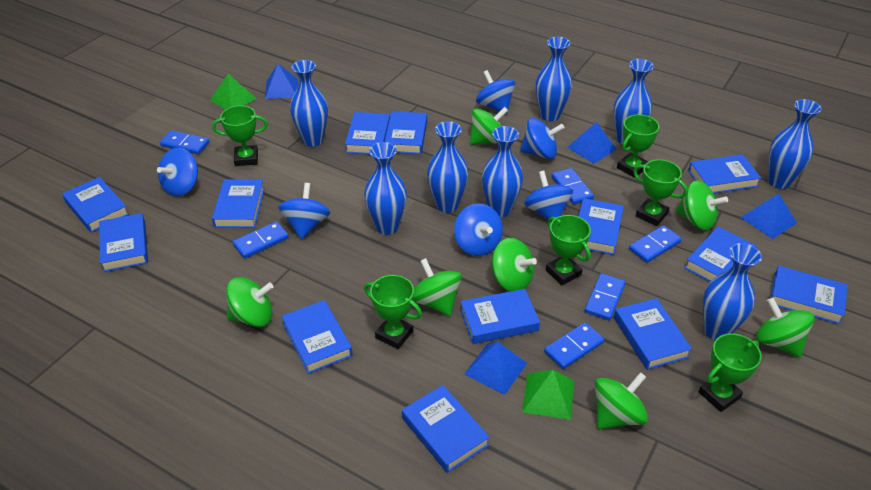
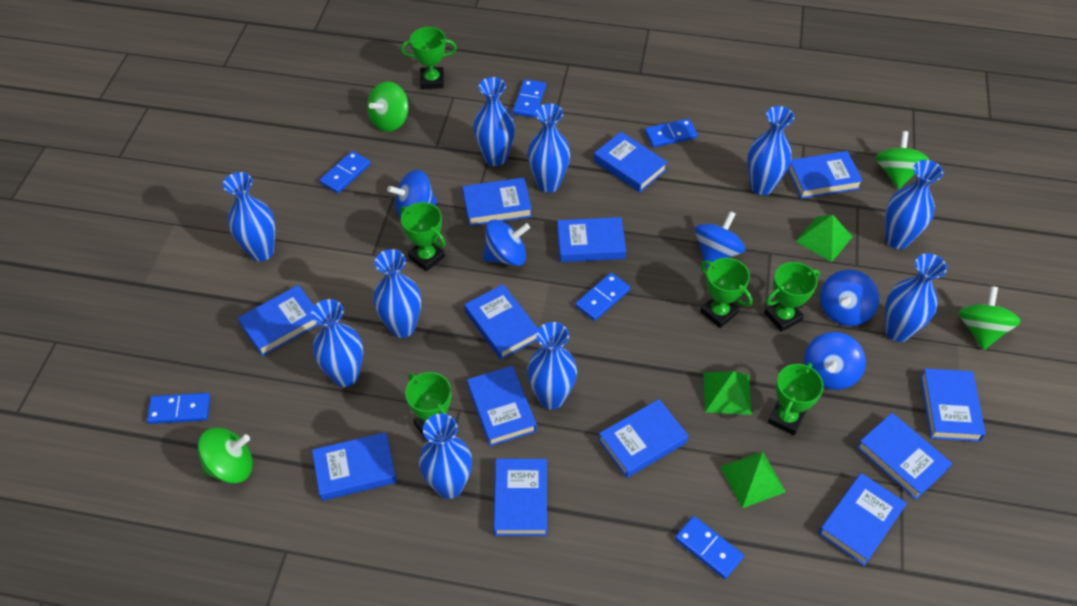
blue pyramid: [265,64,299,99] [465,342,527,395] [567,122,617,164] [740,193,797,239] = 4 -> none = 0
blue spinning top: [157,148,198,196] [279,183,330,239] [454,204,503,256] [476,70,515,114] [520,118,565,159] [524,171,573,220] = 6 -> [387,170,437,218] [483,219,530,266] [695,211,745,267] [804,332,866,390] [820,270,879,326] = 5
blue vase: [290,60,328,147] [364,142,407,235] [427,121,468,213] [482,126,523,218] [536,37,572,121] [613,59,654,144] [703,243,762,340] [768,99,821,189] = 8 -> [223,172,275,261] [311,299,363,387] [373,249,421,338] [419,413,472,499] [473,77,515,166] [527,103,570,193] [527,322,577,409] [747,106,794,195] [885,160,943,249] [885,253,947,342] = 10
green pyramid: [210,74,257,110] [522,370,574,420] = 2 -> [703,371,752,415] [720,451,786,508] [795,215,852,262] = 3
green spinning top: [226,277,274,327] [413,258,462,316] [470,107,508,145] [491,238,537,291] [595,372,648,429] [676,180,728,230] [756,298,815,357] = 7 -> [198,427,253,484] [367,81,409,132] [875,131,929,189] [958,286,1021,350] = 4

